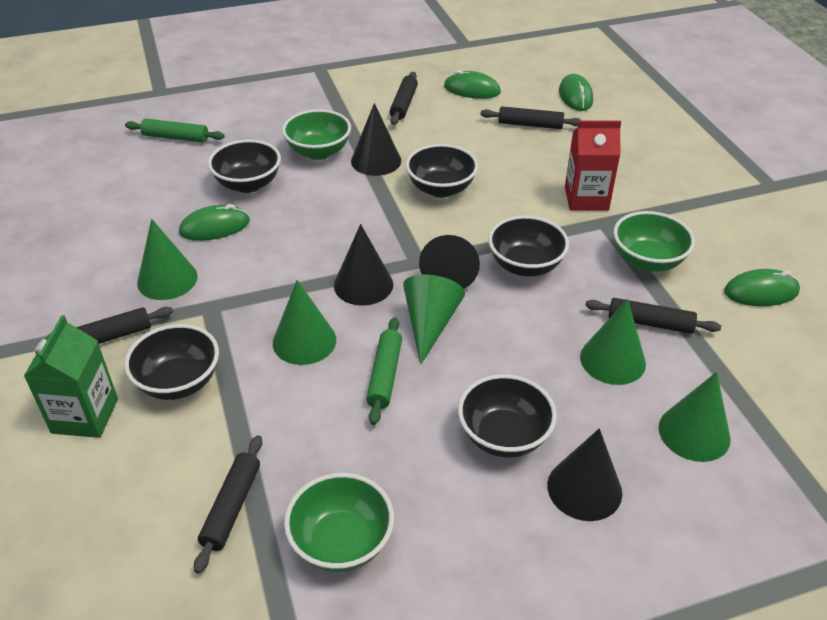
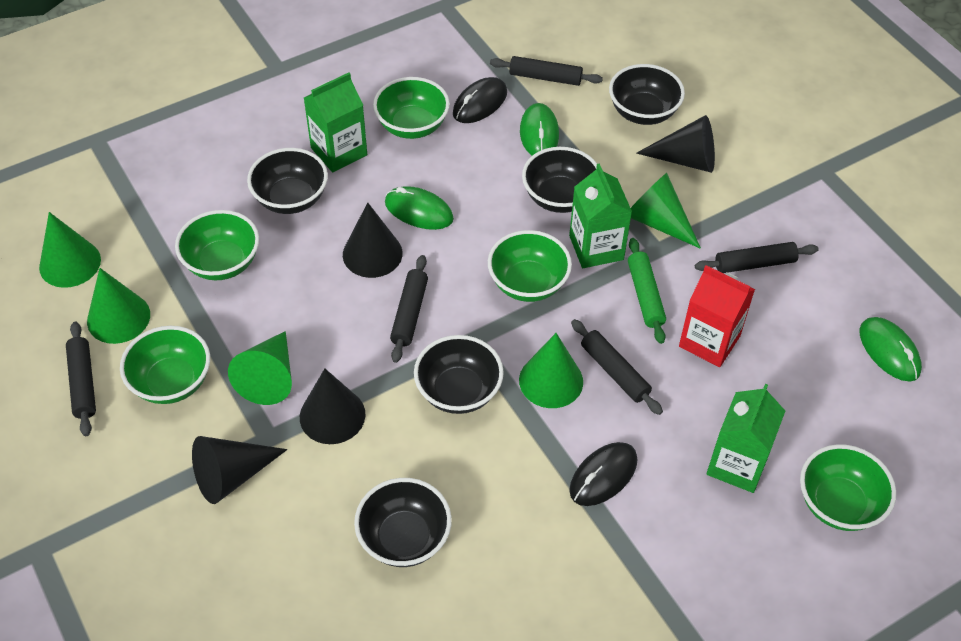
black mouse: none = 0 -> [453,77,507,123] [569,442,637,506] = 2
green bowl: [282,109,351,160] [284,473,394,572] [613,211,695,272] = 3 -> [120,326,210,404] [175,210,259,280] [373,77,450,139] [488,230,572,302] [800,444,896,531] = 5
green carton: [24,315,118,438] = 1 -> [304,73,367,172] [569,163,632,268] [707,384,785,493] = 3
green mouse: [179,204,250,241] [444,70,501,99] [559,74,593,111] [724,269,800,306] = 4 -> [385,186,454,230] [520,103,559,155] [860,317,922,382] = 3
green rolling pin: [125,118,225,143] [366,317,402,425] = 2 -> [628,238,666,344] = 1

